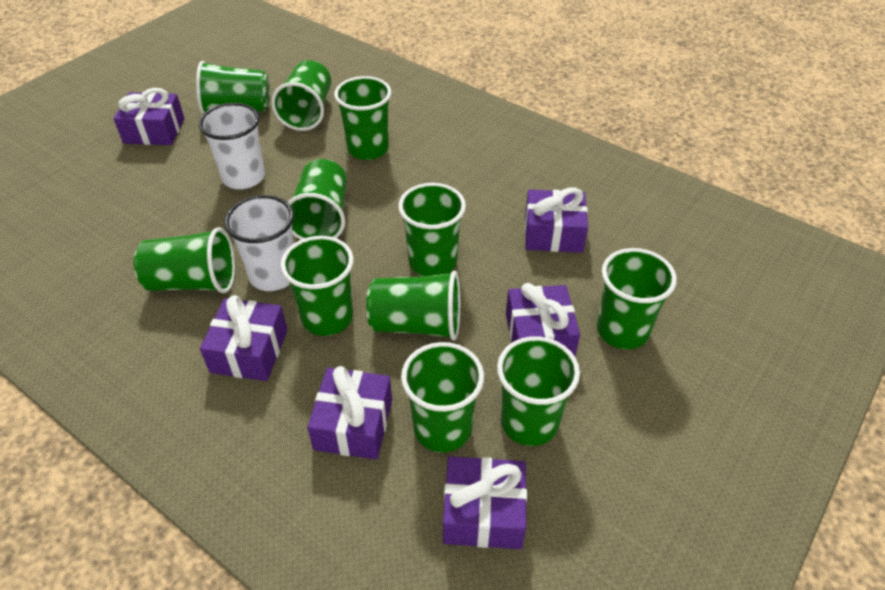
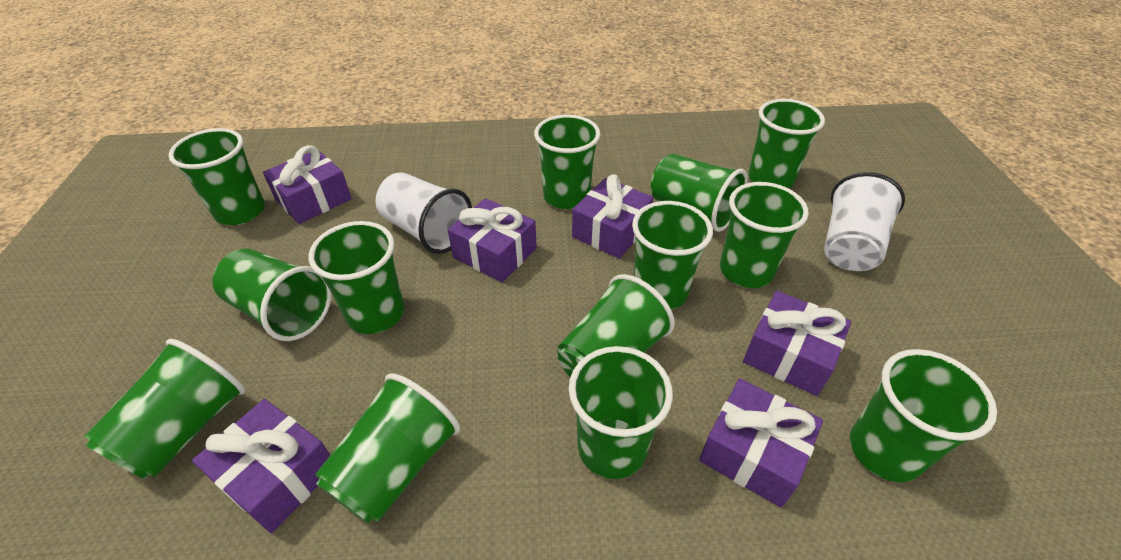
green cup: [134,227,235,293] [196,61,270,114] [271,60,331,131] [280,236,354,336] [288,159,347,240] [334,76,392,160] [366,271,460,340] [398,183,466,276] [401,342,484,452] [497,336,580,446] [597,248,677,349] = 11 -> [84,339,246,479] [168,128,265,225] [212,249,332,341] [308,221,404,334] [315,373,460,523] [534,115,600,209] [557,274,675,377] [569,346,673,479] [632,201,713,309] [651,154,748,232] [720,182,809,288] [748,99,825,188] [850,349,997,482] = 13

